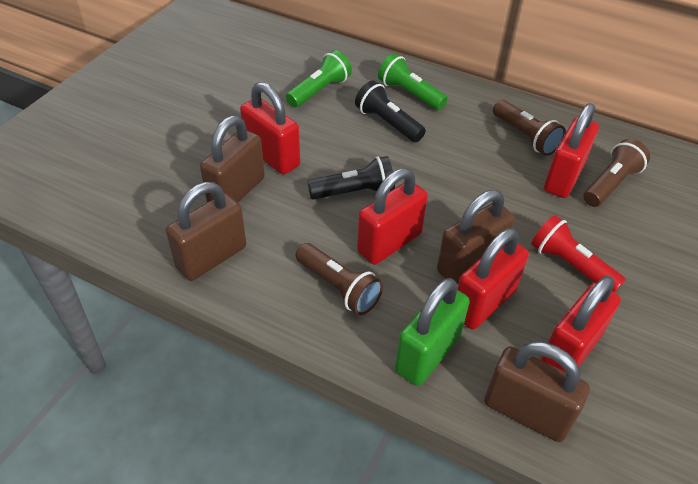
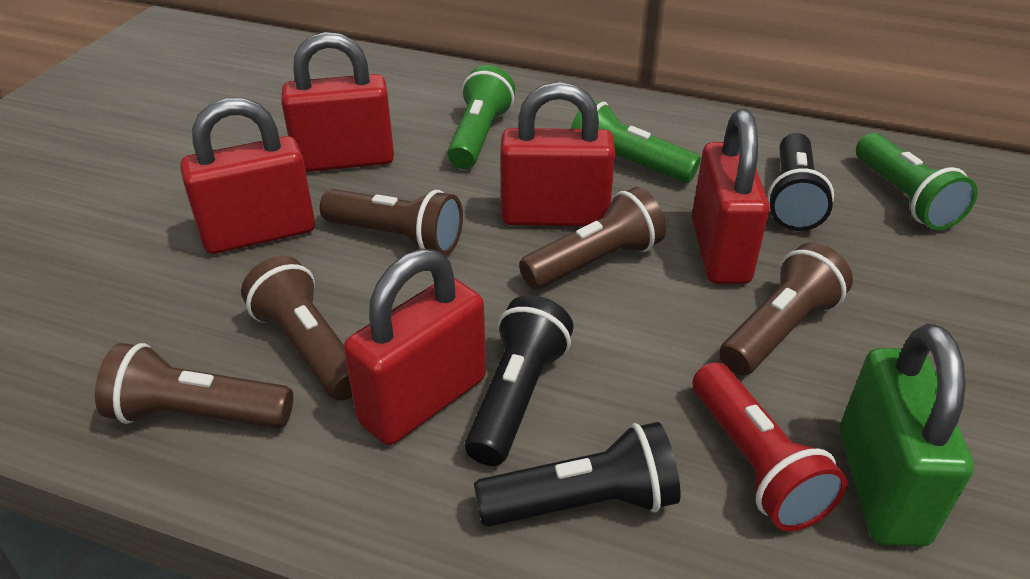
black flashlight: [307,156,395,200] [355,81,426,142] = 2 -> [465,295,574,466] [474,422,680,527] [767,133,834,231] = 3
brown flashlight: [296,243,383,315] [493,100,566,156] [583,139,650,207] = 3 -> [95,343,293,428] [241,256,353,400] [320,189,463,255] [519,187,666,290] [719,243,853,375] = 5
brown padlock: [166,182,246,281] [200,115,265,203] [437,190,515,284] [484,342,590,442] = 4 -> none = 0
green flashlight: [286,50,352,108] [378,53,448,110] = 2 -> [447,65,515,169] [571,100,701,183] [856,133,977,230] = 3

